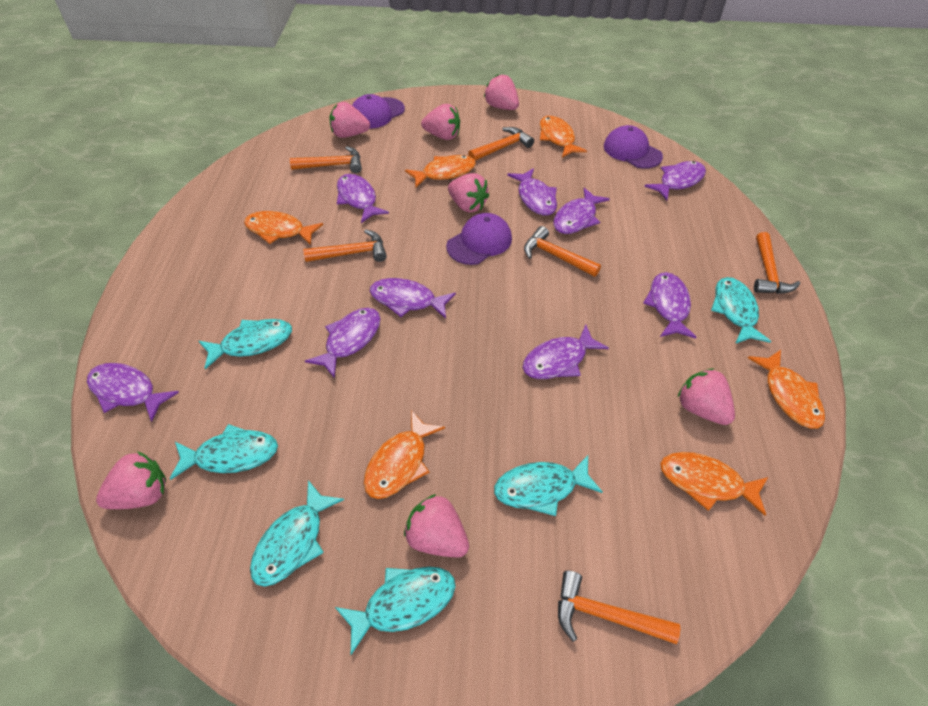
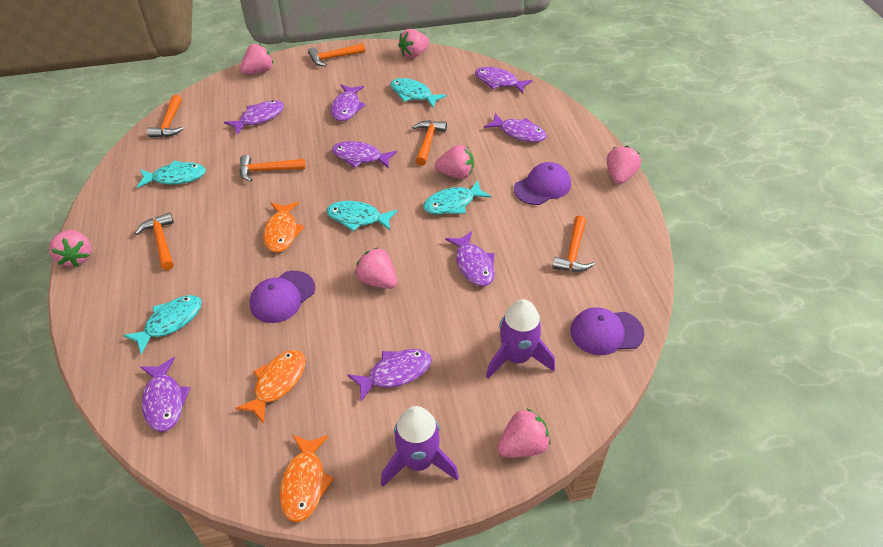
orange fish: [244,211,323,245] [364,410,445,499] [405,155,476,187] [540,116,587,157] [660,452,768,516] [748,350,825,429] = 6 -> [235,350,306,424] [263,202,304,253] [280,435,334,522] = 3
purple fish: [87,363,179,422] [305,308,381,379] [337,174,389,223] [370,278,456,319] [507,168,557,216] [523,325,609,379] [553,188,610,234] [643,272,697,339] [644,161,706,200] = 9 -> [140,357,190,432] [224,100,284,135] [331,84,366,121] [332,141,397,168] [348,349,432,401] [445,231,495,286] [475,67,533,94] [484,113,547,142] = 8
purple rocket: none = 0 -> [381,406,459,486] [486,299,555,379] = 2
turquoise fish: [170,424,278,480] [199,319,292,369] [250,480,344,587] [335,567,456,655] [494,455,603,516] [711,277,771,344] = 6 -> [123,295,202,355] [137,160,206,188] [326,201,397,231] [390,78,447,108] [423,180,491,215] = 5

